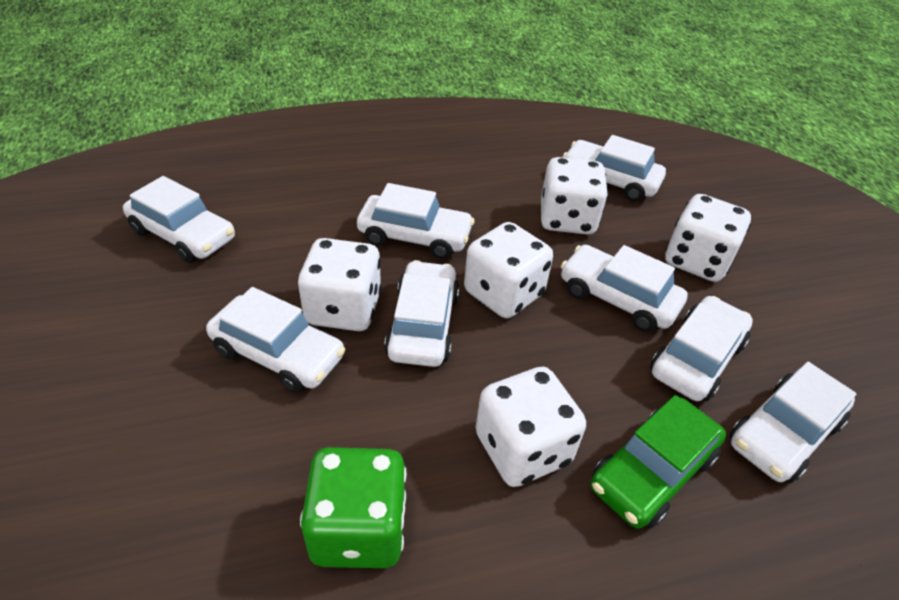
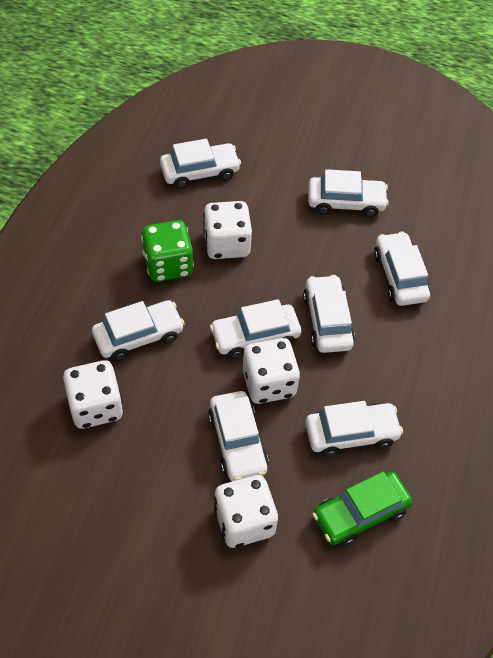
white dice: [298,238,382,331] [464,222,553,318] [476,367,586,487] [541,157,608,235] [665,194,751,282] = 5 -> [63,360,123,429] [203,201,252,259] [214,475,278,548] [243,338,300,404] = 4

